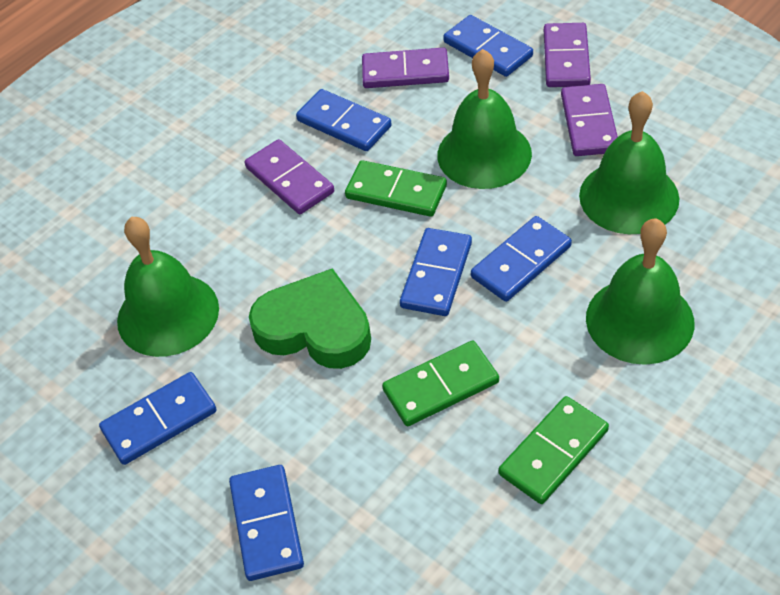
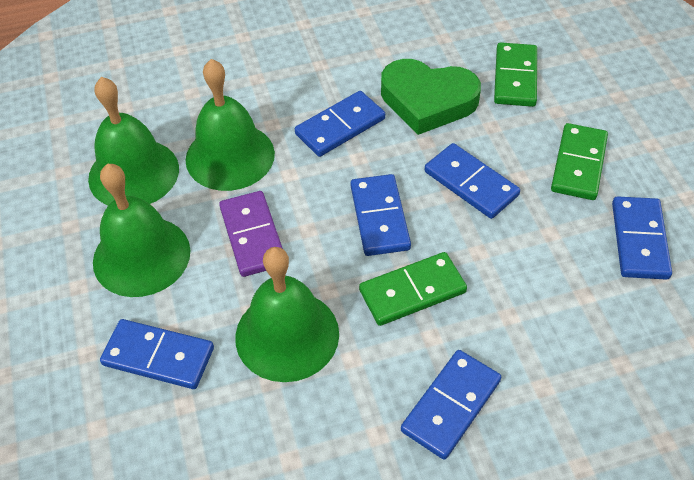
purple domino: [245,139,334,214] [362,47,449,88] [544,23,591,87] [561,84,618,156] = 4 -> [219,191,283,277] = 1

